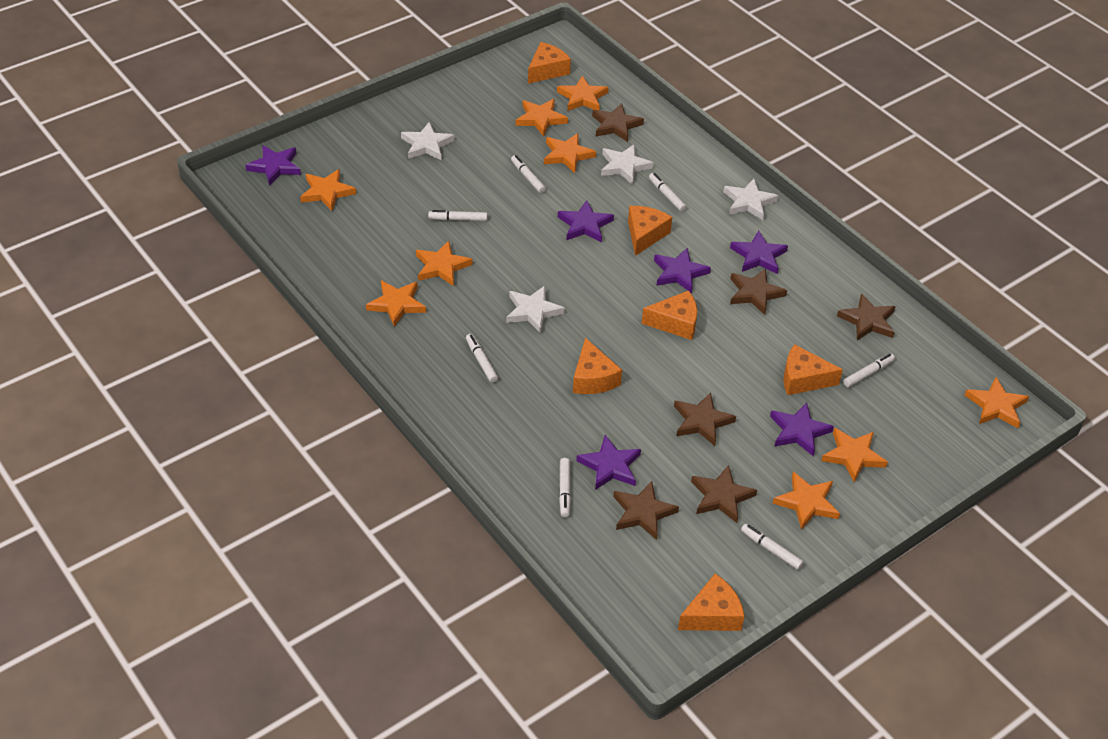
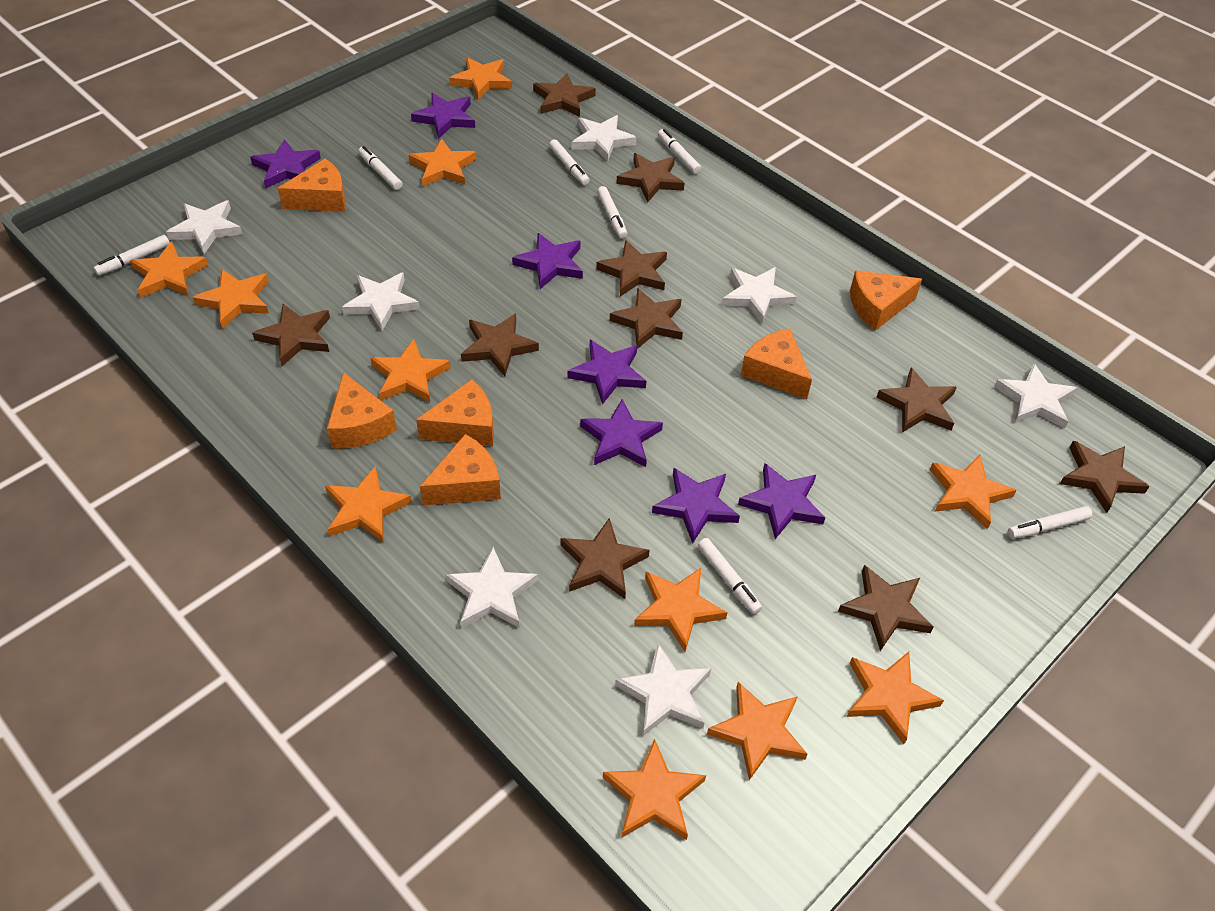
brown star: [592,103,644,142] [613,481,679,540] [674,392,736,446] [691,465,757,523] [730,268,787,315] [837,293,896,340] = 6 -> [252,304,330,366] [461,313,539,376] [533,73,596,117] [561,518,649,599] [596,240,667,297] [610,288,683,349] [616,153,684,202] [838,565,933,651] [877,368,957,433] [1060,441,1150,513] = 10
orange star: [300,169,356,211] [366,280,426,327] [416,241,472,286] [515,99,568,137] [544,133,596,173] [557,76,609,111] [773,472,840,530] [821,428,888,482] [964,377,1029,428] = 9 -> [130,241,208,298] [192,269,269,329] [325,466,412,542] [370,339,451,402] [408,139,477,187] [449,57,512,100] [603,738,706,840] [634,568,728,652] [707,682,807,780] [846,652,944,744] [930,455,1017,529] = 11
purple star: [245,145,301,186] [558,200,614,243] [577,435,641,490] [654,248,711,294] [730,230,788,274] [770,402,834,456] = 6 -> [250,139,321,188] [411,93,475,139] [512,233,583,289] [567,340,646,405] [580,399,663,467] [652,468,740,543] [738,463,826,539] = 7
white star: [401,122,454,161] [506,286,565,334] [601,144,653,185] [723,179,779,220] = 4 -> [166,200,242,254] [342,272,420,331] [446,547,538,628] [572,115,637,162] [615,643,711,736] [722,267,796,323] [994,363,1077,429] = 7

